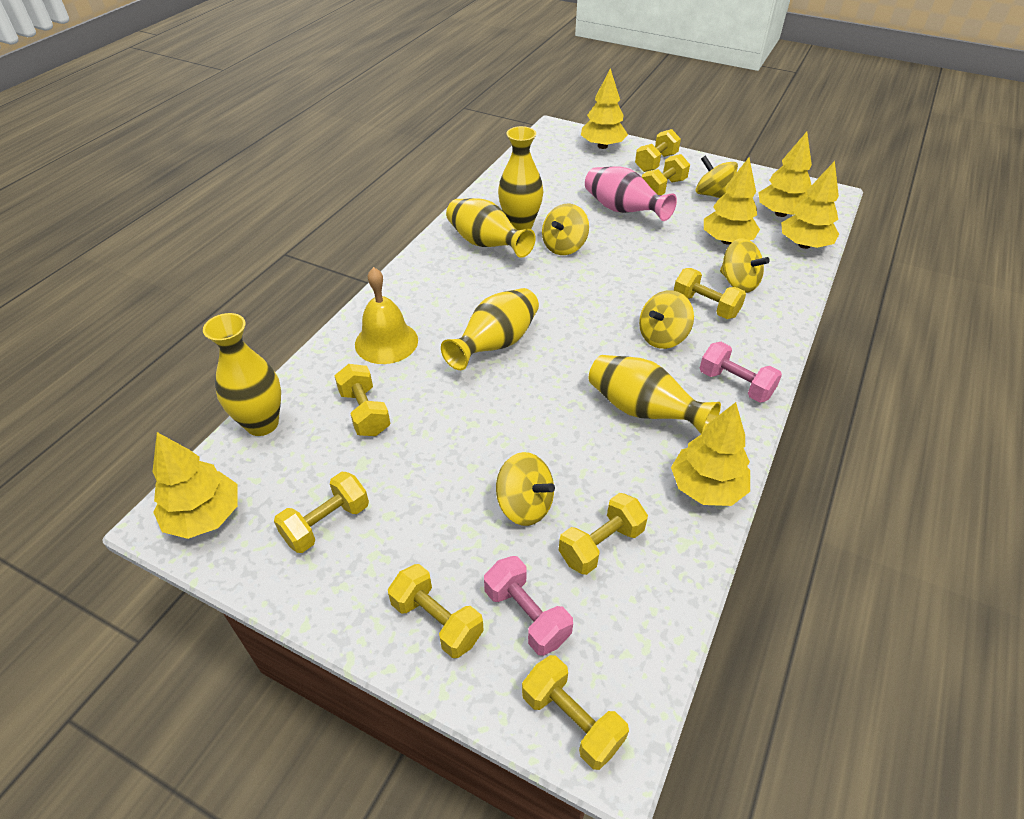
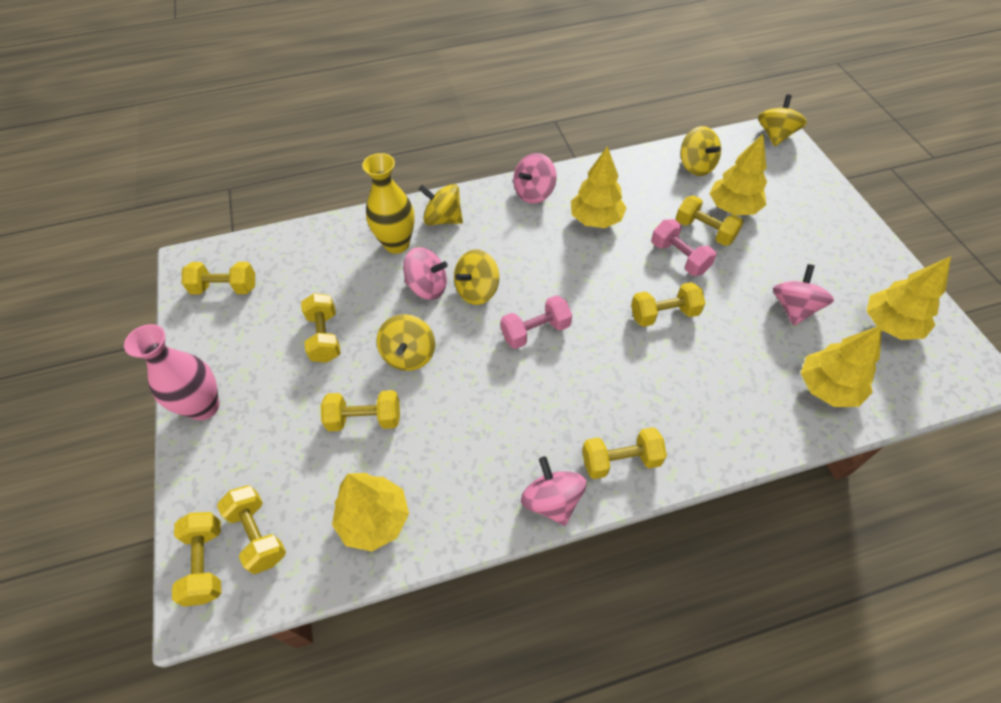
pink spinning top: none = 0 -> [403,247,448,300] [513,153,557,204] [521,456,587,526] [773,264,834,326] = 4
yellow bell: [355,267,418,364] = 1 -> none = 0
yellow tree: [152,432,238,539] [581,68,628,149] [671,402,750,506] [704,158,760,245] [759,132,812,217] [781,161,839,249] = 6 -> [332,473,409,552] [571,146,627,228] [709,134,767,215] [801,325,882,407] [867,256,951,340] = 5
yellow vase: [203,313,281,436] [441,288,539,370] [446,198,536,258] [498,126,543,230] [589,355,721,434] = 5 -> [362,153,415,254] = 1

